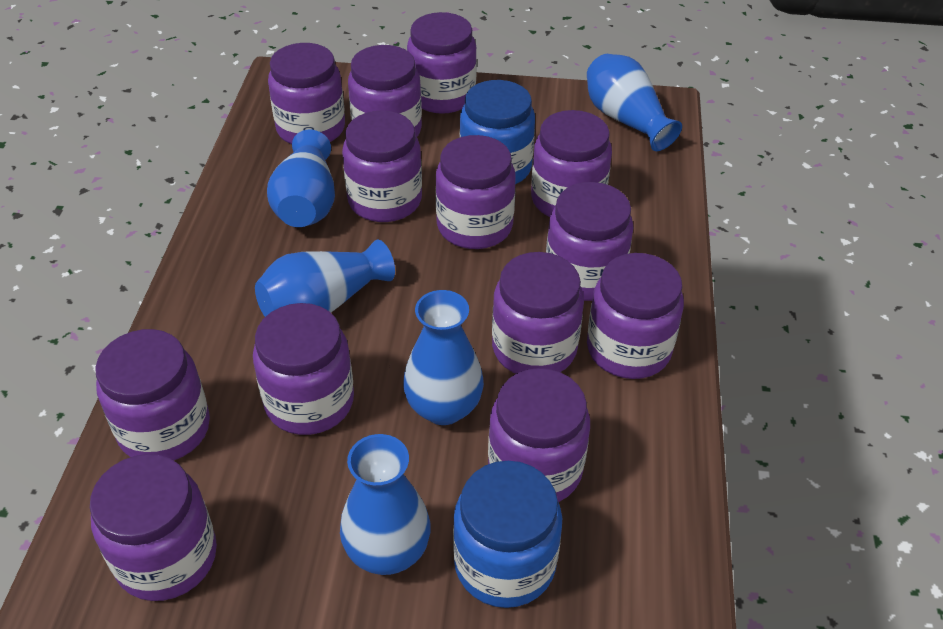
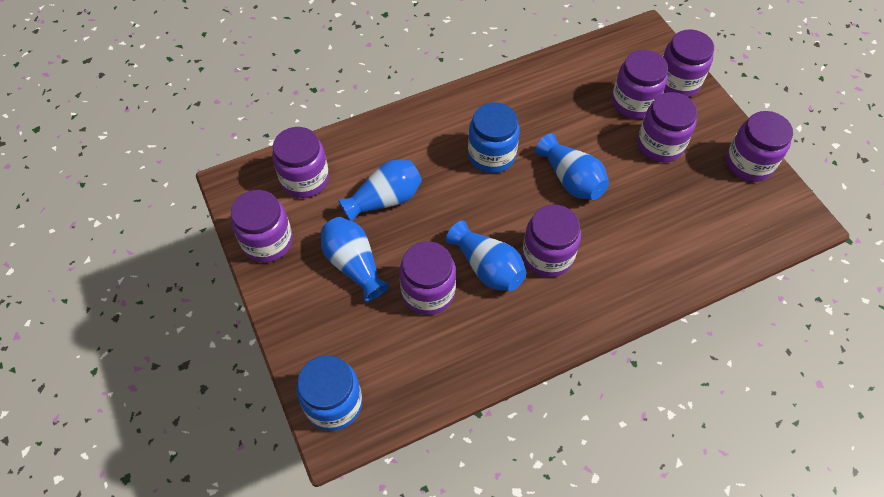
blue vase: [255,239,395,317] [267,130,335,227] [340,434,431,575] [403,290,484,425] [587,54,682,151] = 5 -> [321,217,390,302] [338,160,422,222] [446,220,527,291] [535,133,609,200] = 4
purple jar: [90,454,217,601] [95,329,210,461] [253,303,354,435] [268,43,345,144] [342,110,422,222] [348,45,422,137] [407,12,477,114] [435,135,516,249] [488,368,590,502] [492,252,584,374] [531,110,612,217] [546,182,633,301] [587,253,684,379] = 13 -> [231,190,293,262] [272,127,329,198] [399,241,456,315] [522,204,581,277] [612,50,668,119] [637,92,697,162] [663,29,714,97] [726,111,793,182] = 8

